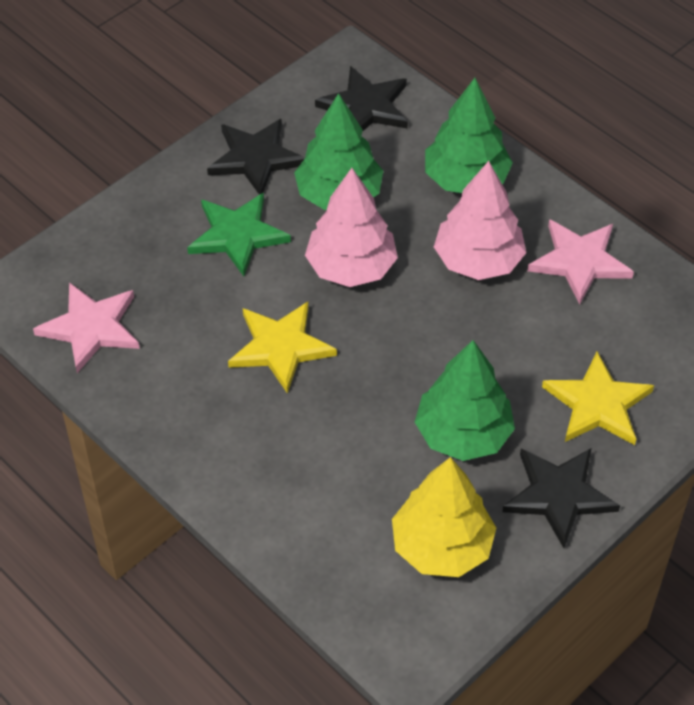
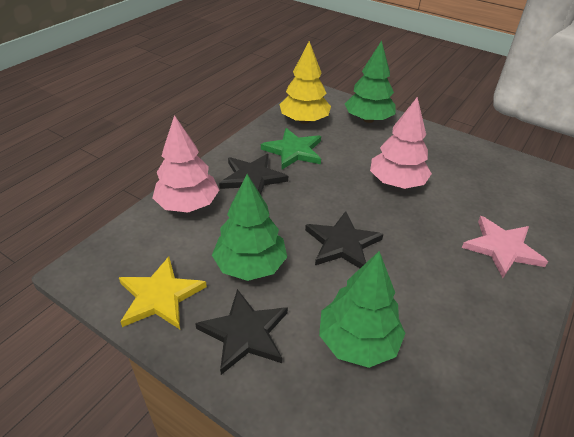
pink star: [33,282,140,373] [527,219,634,304] = 2 -> [462,216,548,278] = 1
yellow star: [228,302,337,393] [542,351,654,445] = 2 -> [119,257,207,329] = 1

